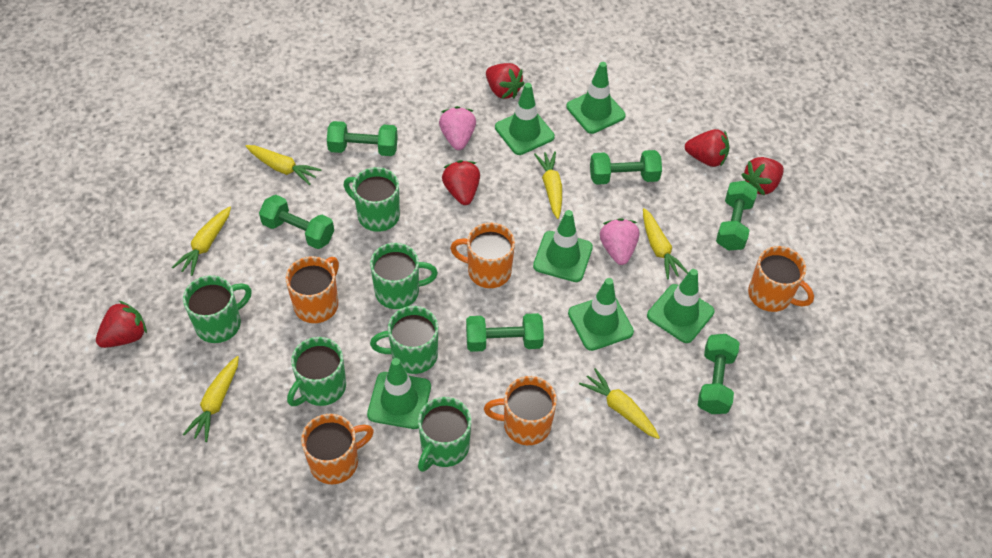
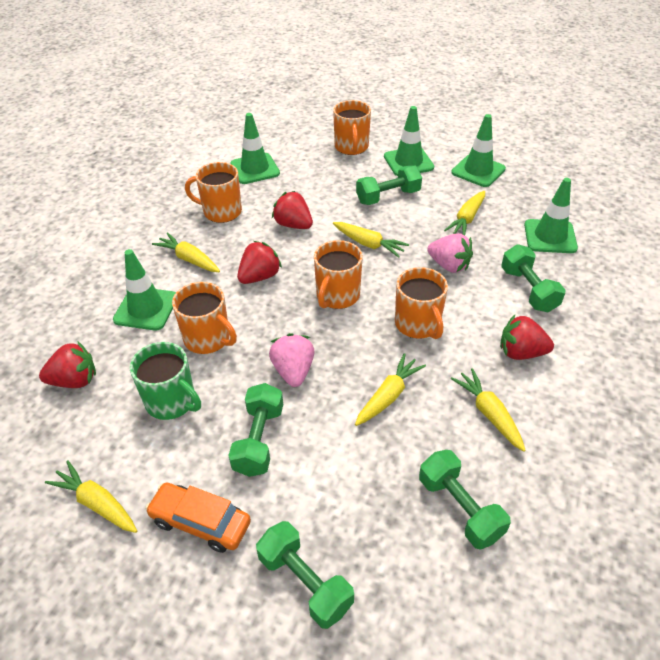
green dumbbell: [259,195,334,249] [327,121,398,156] [466,313,544,352] [590,150,662,185] [698,334,739,414] [716,181,758,251] = 6 -> [228,383,283,477] [256,521,354,629] [356,165,422,205] [419,450,511,550] [501,244,565,312] = 5
green mug: [183,275,252,343] [287,337,346,406] [344,167,400,232] [370,243,438,309] [370,306,438,374] [418,397,471,472] = 6 -> [130,342,201,420] = 1
green traffic cone: [367,358,431,429] [495,83,555,155] [533,210,593,282] [566,62,626,134] [568,278,634,351] [647,269,714,343] = 6 -> [113,249,176,330] [230,113,280,184] [384,106,434,176] [451,114,506,187] [524,178,578,253] = 5
orange car: none = 0 -> [145,483,251,553] = 1
red strawberry: [96,301,147,348] [442,160,480,205] [486,63,525,99] [685,129,729,167] [741,157,784,196] = 5 -> [39,342,96,388] [237,241,282,284] [272,191,313,229] [500,315,554,360] = 4

